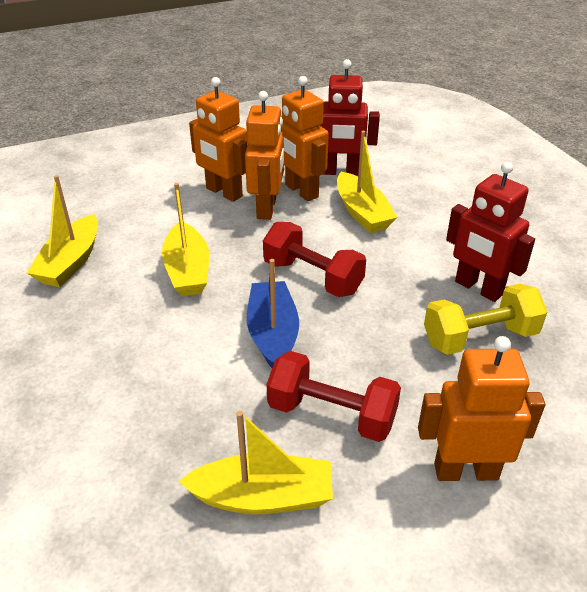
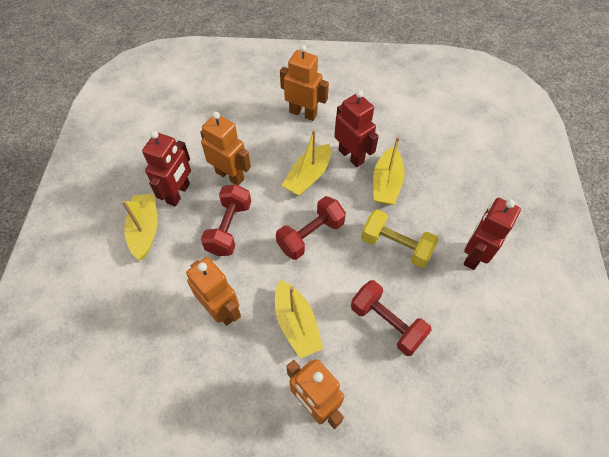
blue boat: [247,259,299,368] = 1 -> none = 0
red dumbbell: [263,222,366,297] [267,351,401,442] = 2 -> [201,184,251,256] [276,196,346,260] [351,280,432,356] = 3
red robot: [321,59,380,176] [446,162,535,302] = 2 -> [142,131,191,206] [334,90,379,167] [464,198,521,270] = 3

